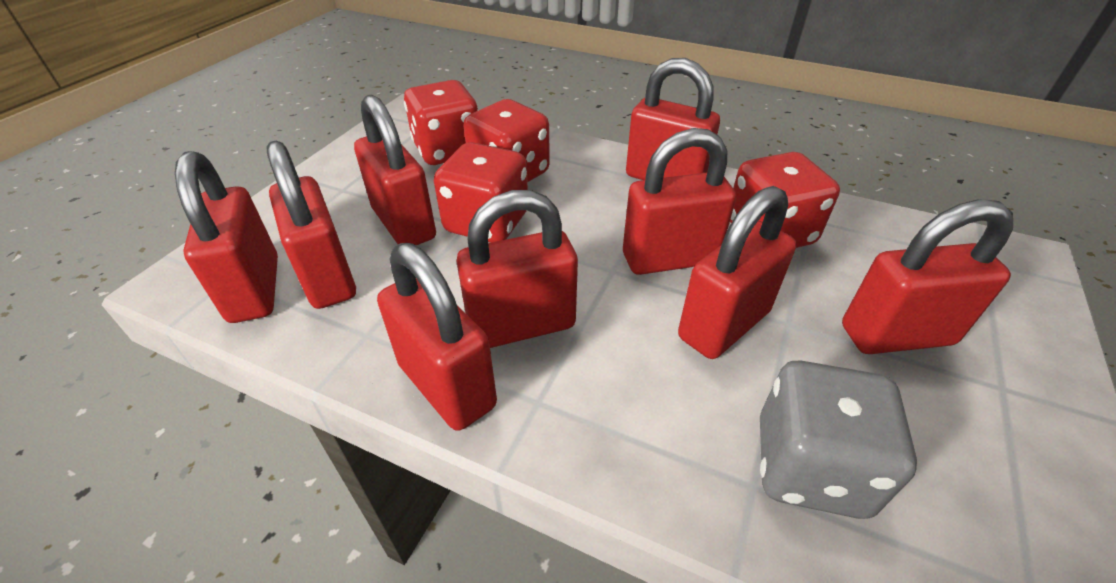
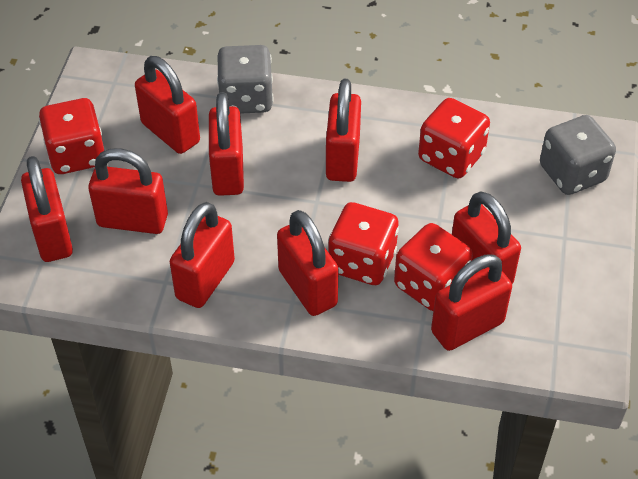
grey dice: [760,360,917,519] = 1 -> [217,45,274,114] [540,115,616,195] = 2

